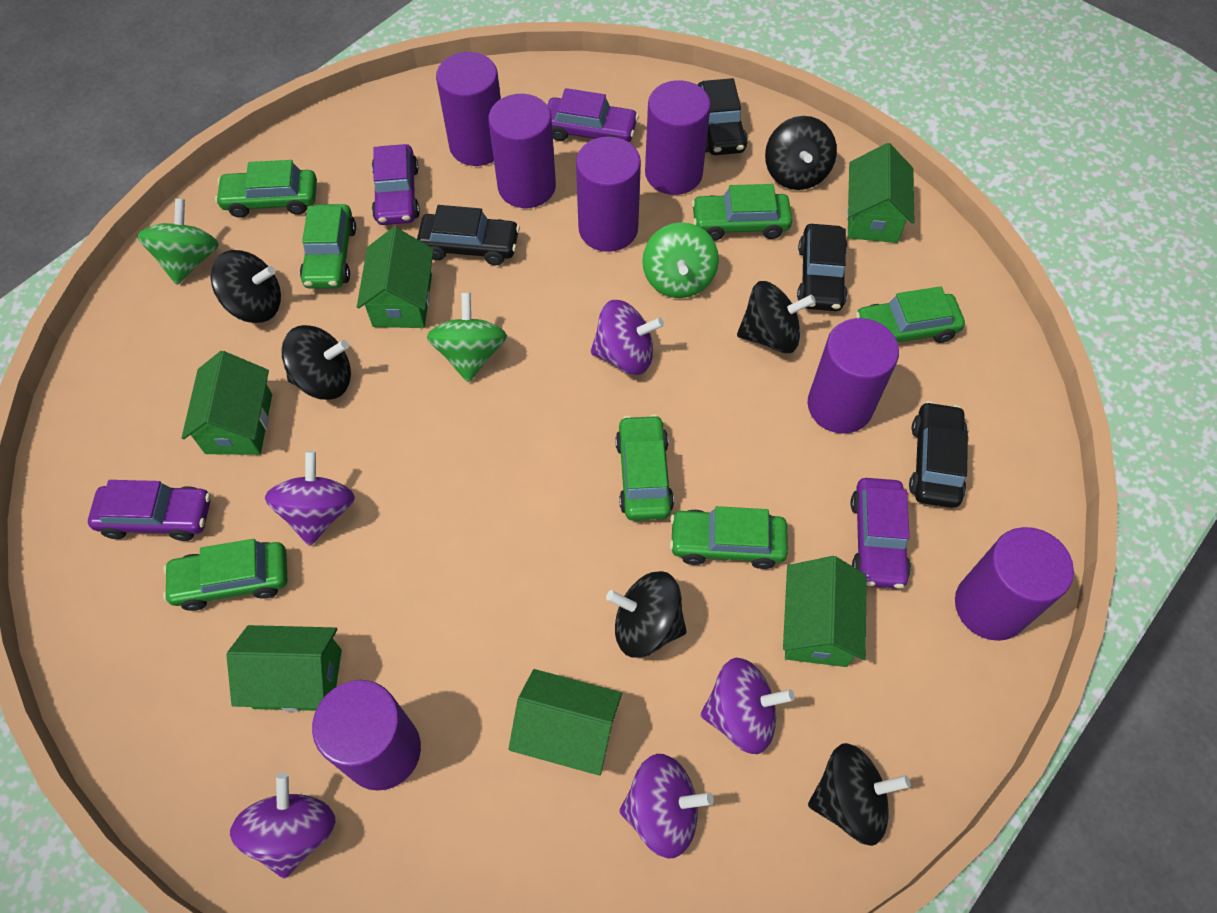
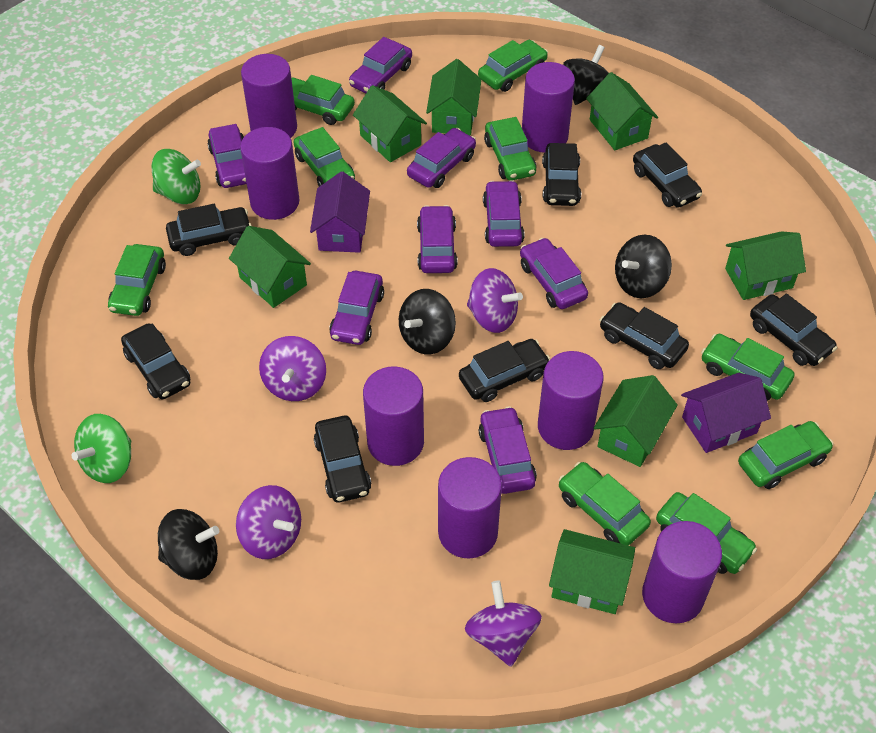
black car: [417,205,520,265] [698,78,748,155] [797,224,848,311] [909,401,968,508] = 4 -> [121,323,190,399] [166,204,252,256] [314,416,372,502] [459,339,550,402] [542,143,581,206] [600,302,689,369] [633,142,702,208] [750,293,837,366] = 8
black spinning top: [210,250,281,323] [281,325,351,400] [606,571,687,658] [737,281,816,353] [765,116,837,190] [808,743,911,846] = 6 -> [158,509,219,580] [399,289,456,354] [563,45,609,105] [615,235,672,298] = 4
green car: [163,539,287,611] [215,160,317,218] [300,204,356,289] [615,414,674,521] [669,506,788,569] [691,184,792,241] [855,286,965,343] = 7 -> [108,244,166,316] [291,75,355,125] [294,127,355,187] [478,40,548,92] [484,117,536,181] [559,462,651,545] [656,492,757,574] [701,334,795,401] [738,421,834,489] = 9
green house: [182,351,272,455] [226,625,342,712] [357,227,434,328] [509,669,622,776] [783,556,867,667] [847,143,914,243] = 6 -> [229,226,311,308] [353,85,427,162] [426,59,482,135] [549,529,635,614] [586,72,658,150] [594,375,678,467] [725,232,806,300] = 7
green spinning top: [137,198,219,285] [427,293,507,383] [642,222,719,298] = 3 -> [72,414,131,483] [151,149,201,204] = 2
purple car: [88,480,211,541] [372,144,420,225] [547,88,639,143] [851,478,911,589] = 4 -> [207,124,247,188] [329,271,384,345] [349,37,412,93] [407,128,476,188] [417,205,458,273] [479,406,537,494] [483,180,525,247] [520,238,588,309] = 8
purple house: none = 0 -> [310,172,370,253] [681,373,771,453] = 2
purple spinning top: [230,773,336,878] [265,451,355,546] [590,300,664,375] [619,754,714,859] [700,658,795,754] = 5 -> [236,485,301,559] [259,336,326,401] [465,580,542,667] [467,268,523,333] = 4

